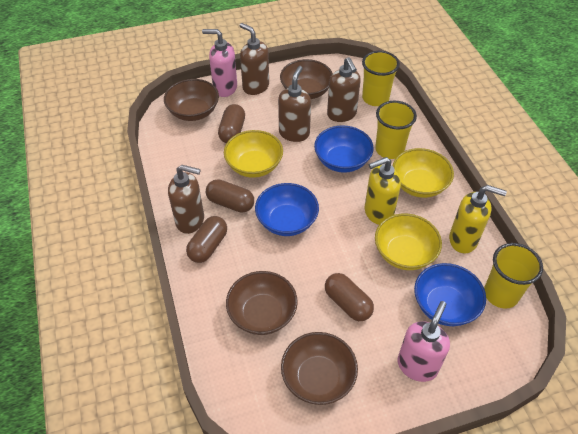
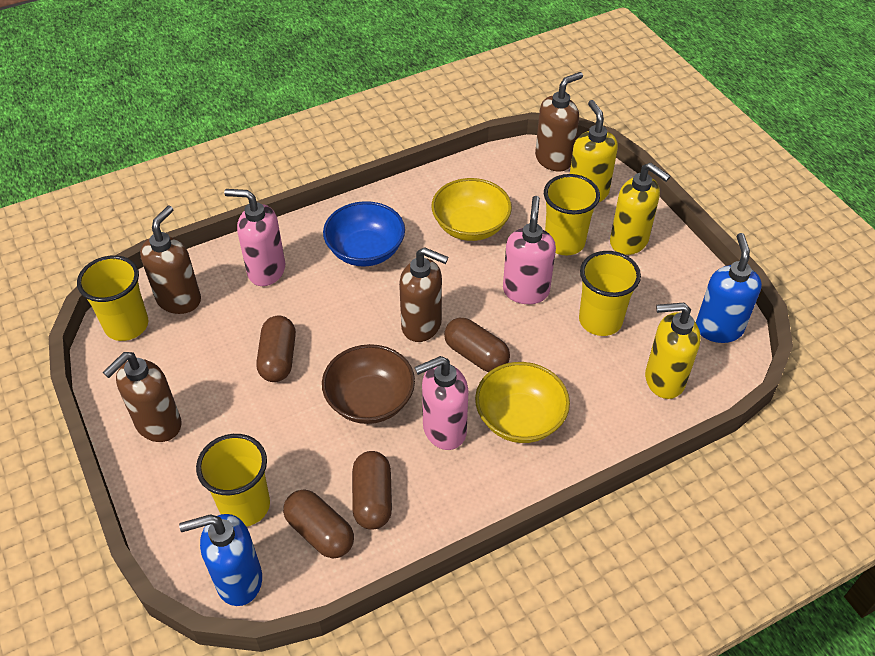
blue bowl: [255,183,319,236] [314,125,374,173] [414,263,486,326] = 3 -> [323,201,405,267] = 1
blue soap dispenser: none = 0 -> [179,514,262,606] [696,233,762,343] = 2
brown bowl: [164,79,219,121] [226,271,298,335] [280,59,333,99] [281,332,358,405] = 4 -> [322,344,415,424] = 1
pink soap dispenser: [202,29,237,97] [398,301,450,382] = 2 -> [224,189,286,286] [415,356,469,450] [503,196,556,304] = 3
yellow bowl: [224,130,283,178] [375,214,442,270] [393,148,454,198] = 3 -> [432,178,512,241] [475,362,570,443] = 2
yellow cup: [362,51,400,106] [375,101,417,159] [484,243,543,309] = 3 -> [77,255,148,341] [196,434,270,527] [544,174,600,255] [579,251,641,336] = 4
yellow soap dispenser: [365,157,401,225] [449,185,507,253] = 2 -> [570,100,618,202] [610,163,670,255] [645,303,701,399] = 3

